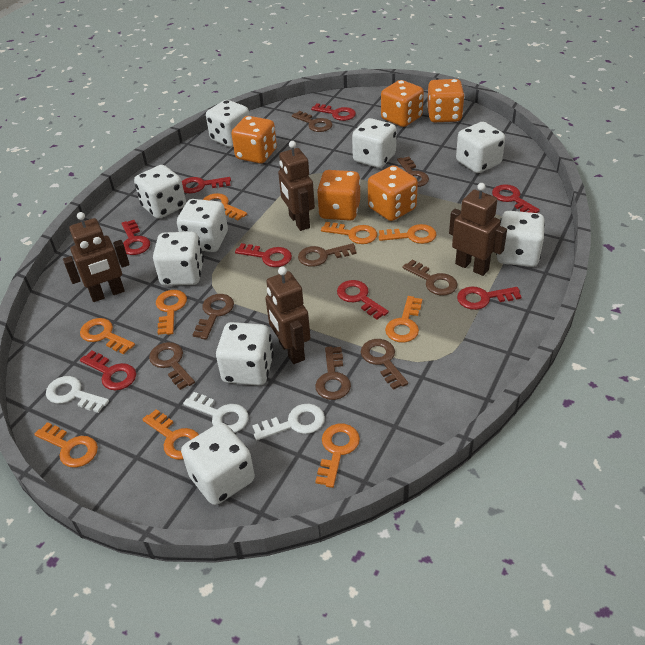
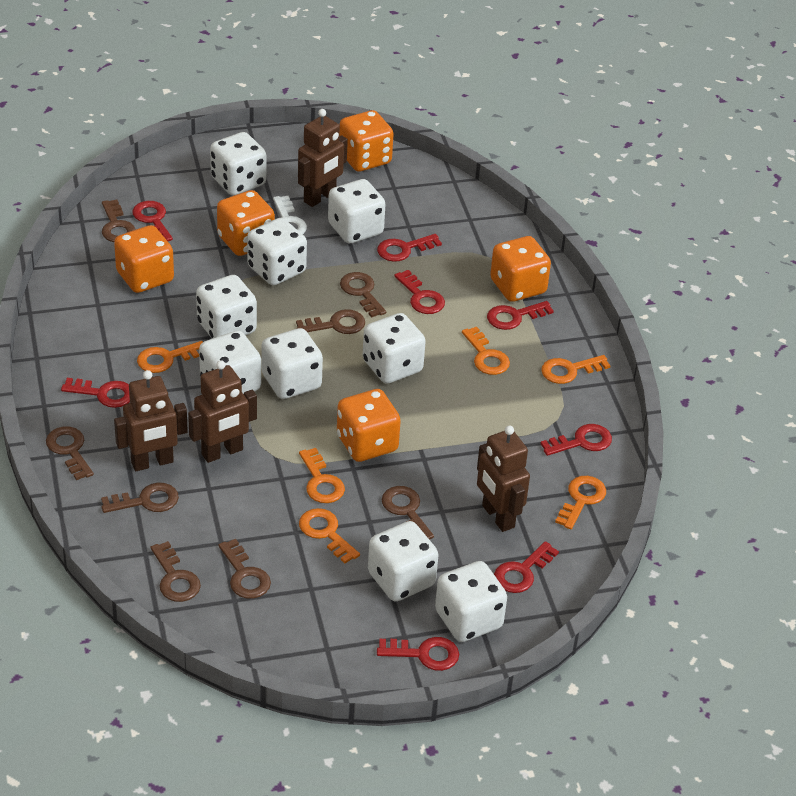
orange key: [34,422,98,468] [80,318,135,354] [142,409,199,460] [156,290,187,335] [203,193,247,220] [315,424,360,488] [321,222,377,244] [379,224,436,244] [385,296,422,343] = 9 -> [137,341,203,373] [299,448,345,503] [299,508,360,563] [462,326,510,375] [541,355,610,384] [555,476,606,529] = 6
white key: [46,376,109,413] [183,392,248,433] [252,404,325,441] = 3 -> [273,196,307,234] = 1

